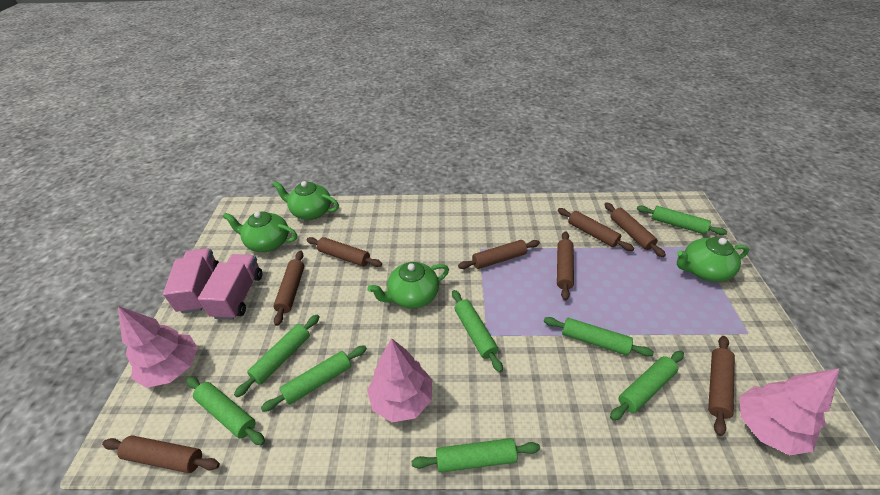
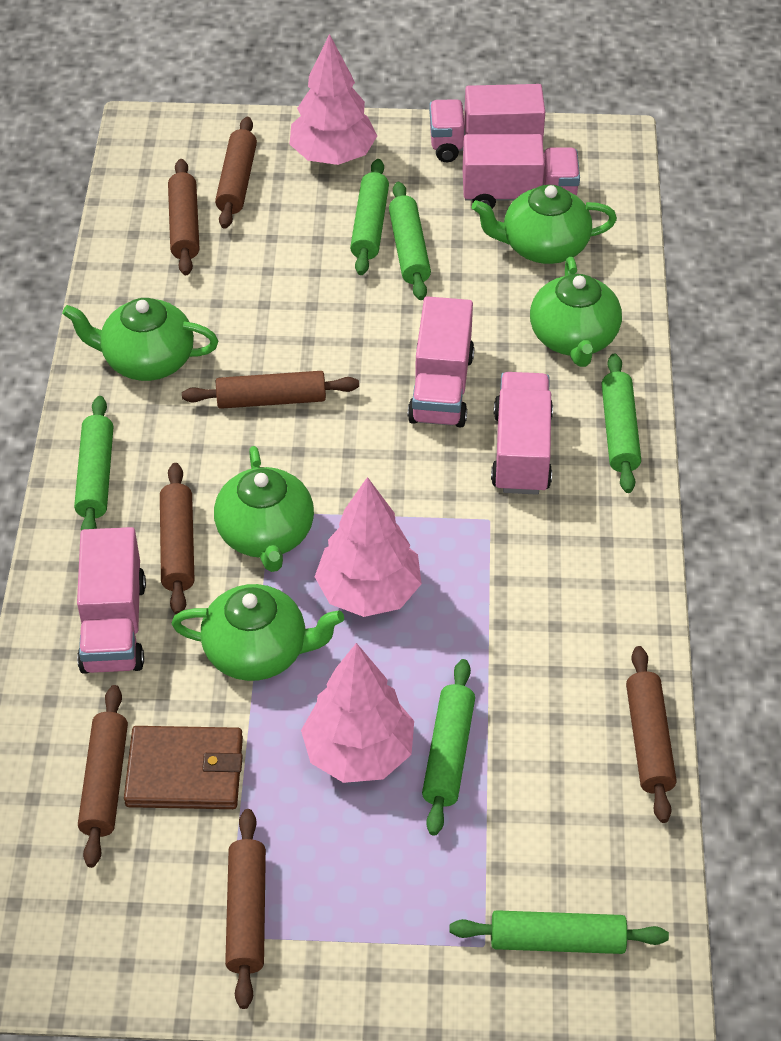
brown rolling pin: [102,436,220,473] [273,250,304,326] [306,237,382,267] [458,240,540,269] [557,231,574,300] [558,208,634,251] [604,202,666,257] [708,336,735,436] = 8 -> [78,685,128,868] [160,463,195,615] [168,159,199,275] [182,371,359,409] [215,117,257,229] [225,809,266,1009] [626,646,677,823] = 7
brown wallet: none = 0 -> [124,726,243,809] = 1
green rolling pin: [186,377,265,445] [234,315,320,397] [261,345,367,412] [411,438,540,473] [452,290,503,372] [544,317,654,357] [610,351,684,421] [637,206,727,235] = 8 -> [74,396,113,530] [350,159,389,275] [389,182,431,300] [422,659,475,836] [449,910,669,954] [602,353,641,493] = 6
green teapot: [223,211,297,252] [272,181,339,220] [368,262,449,309] [677,237,749,282] = 4 -> [62,298,218,381] [171,584,344,681] [214,446,314,572] [472,185,617,264] [530,257,622,367] = 5
pink truck: [163,248,219,314] [198,254,262,320] = 2 -> [77,527,146,674] [408,296,475,427] [429,84,545,162] [463,134,580,209] [491,372,553,495] = 5

